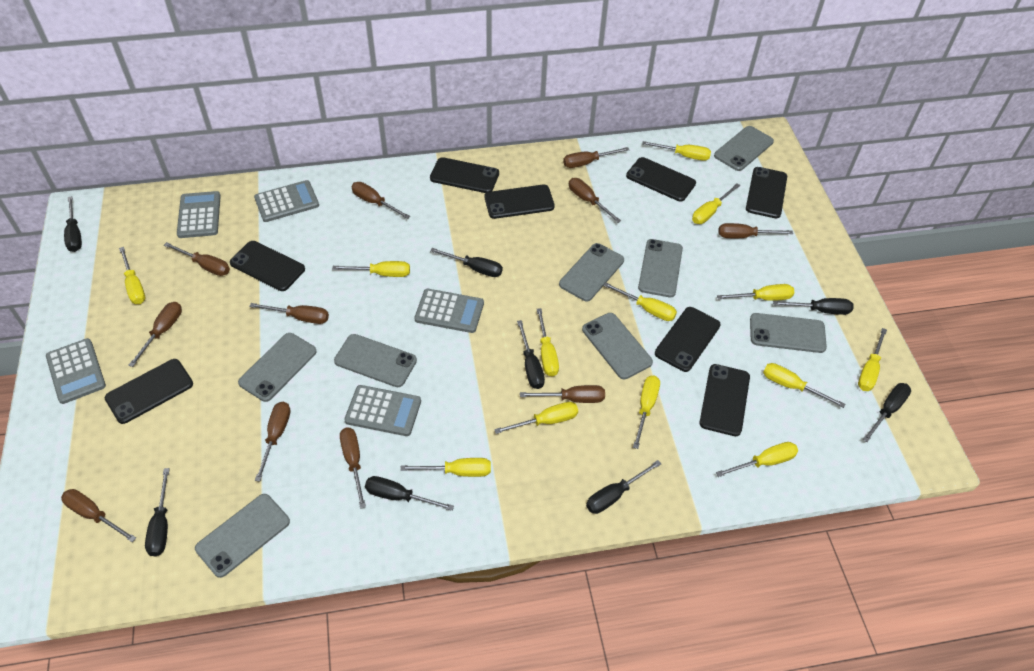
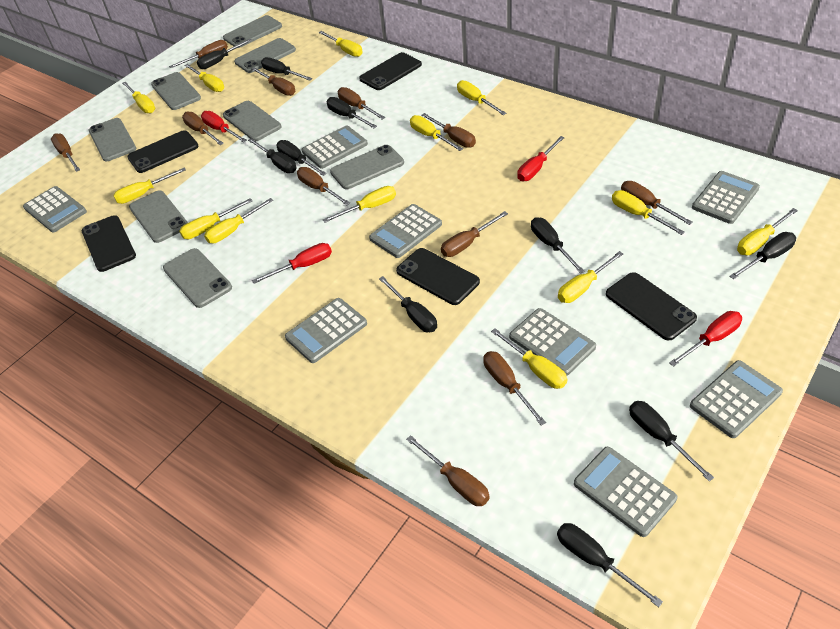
black phone: [105,359,193,424] [230,241,305,291] [430,157,499,193] [485,185,555,219] [626,157,696,202] [655,307,721,372] [700,364,750,436] [746,167,787,218] = 8 -> [82,215,136,272] [127,130,199,173] [359,52,422,90] [396,248,480,305] [606,272,697,341] = 5
black screwdriver: [64,196,82,252] [145,468,170,556] [365,476,454,511] [430,248,503,277] [517,320,545,389] [586,460,661,514] [773,298,853,315] [863,383,911,442] = 8 -> [197,39,252,69] [248,138,297,173] [261,57,312,81] [276,140,327,176] [327,97,377,128] [379,276,437,332] [531,217,585,274] [557,523,663,607] [629,401,714,481] [729,232,796,279] = 10
grey calculator: [46,338,106,404] [177,191,221,238] [254,180,319,222] [344,385,421,436] [414,289,484,333] = 5 -> [23,186,87,233] [285,298,367,363] [302,126,368,169] [369,204,442,258] [509,308,596,376] [574,447,677,537] [690,360,783,438] [692,171,760,224] = 8
red screwdriver: none = 0 -> [201,111,247,143] [252,243,332,284] [517,136,565,181] [669,311,742,367] = 4

